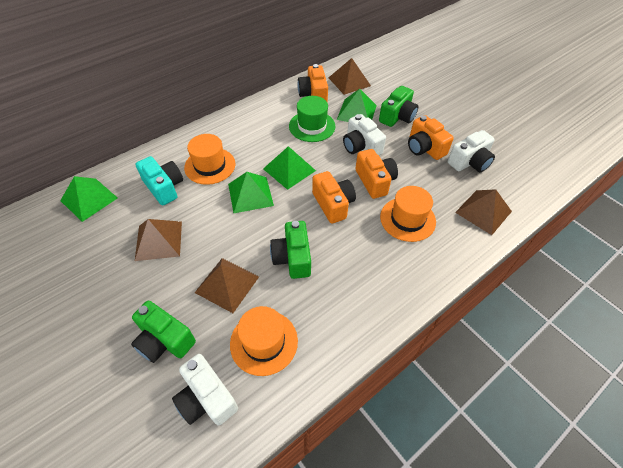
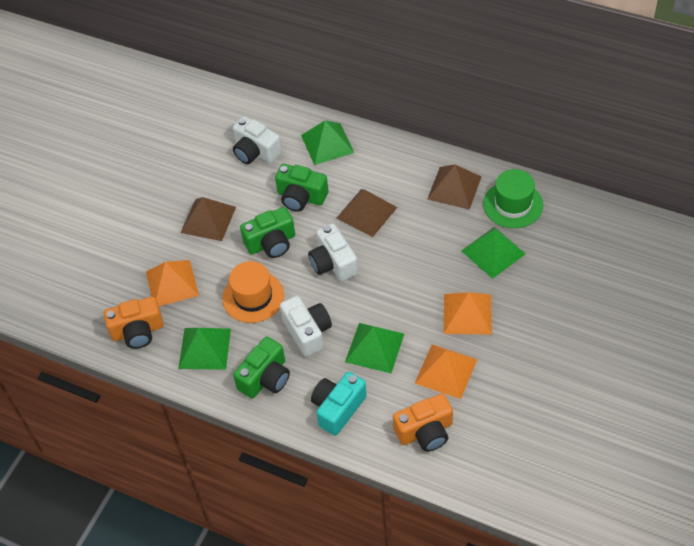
brown pyramid: [135,219,182,261] [195,258,259,313] [329,58,371,95] [455,189,512,235] = 4 -> [180,197,236,241] [337,189,397,237] [427,165,481,210] = 3
orange camera: [297,64,328,102] [312,171,356,224] [355,149,398,199] [408,115,454,160] = 4 -> [104,296,164,349] [393,394,453,452] = 2
orange hat: [184,134,235,185] [230,306,298,376] [380,186,436,242] = 3 -> [222,261,284,323] = 1
orange pyramid: none = 0 -> [146,260,199,306] [415,344,477,399] [444,292,492,335] = 3

